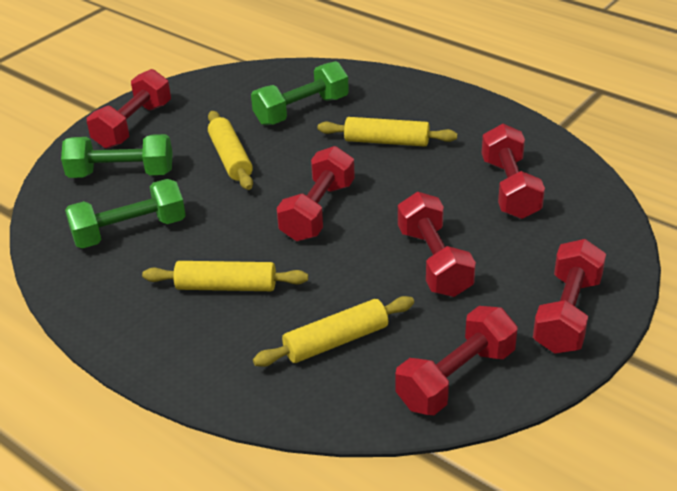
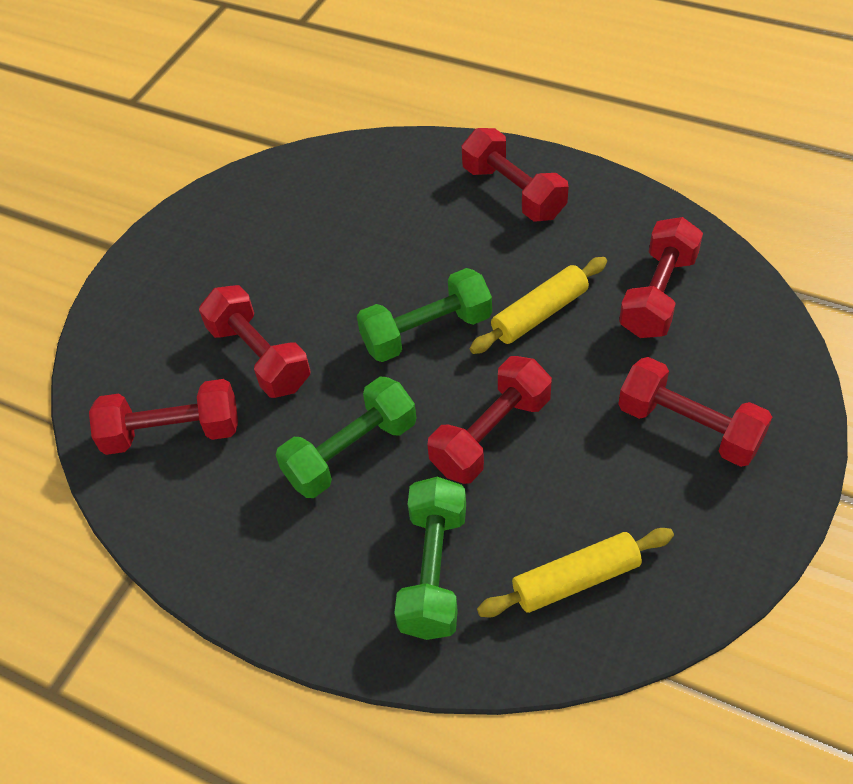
yellow rolling pin: [142,261,308,291] [208,111,253,190] [253,296,414,367] [318,117,457,147] = 4 -> [470,257,607,354] [477,528,674,617] = 2

